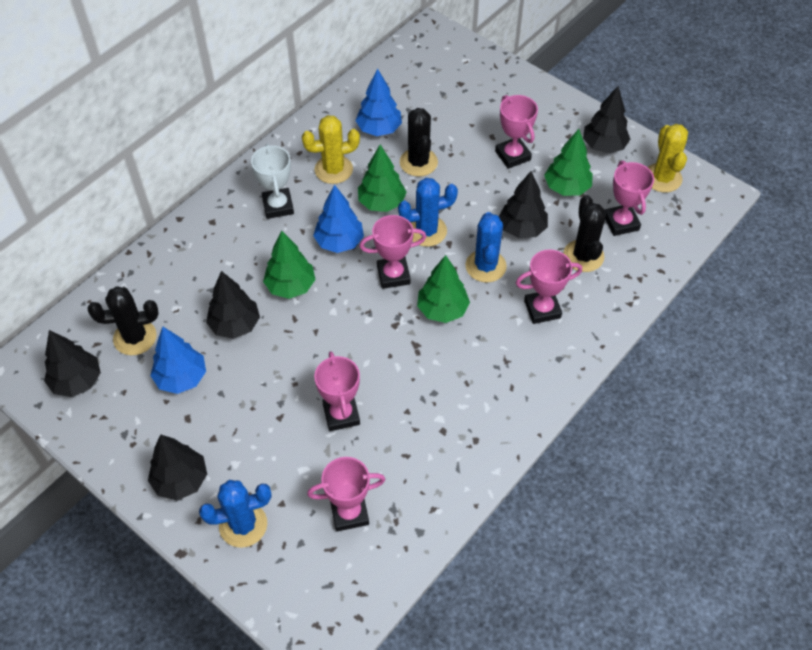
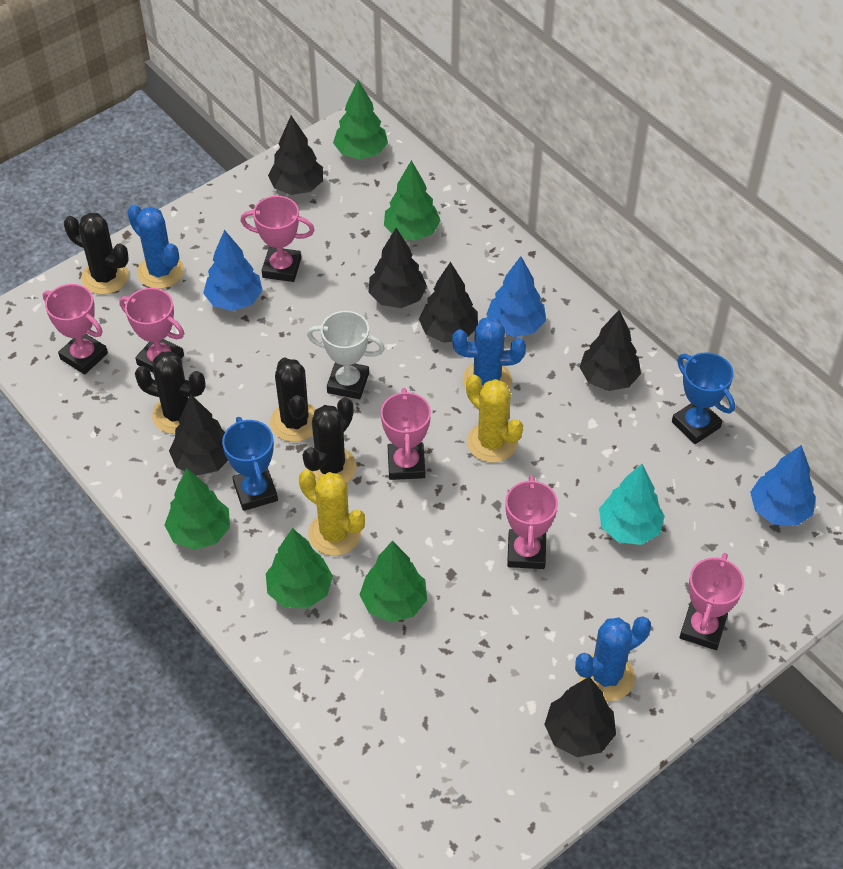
black cactus: [88,286,159,355] [400,108,438,177] [563,195,606,272] = 3 -> [64,213,129,295] [135,351,206,434] [270,357,316,442] [303,397,357,484] = 4
black tree: [44,330,101,397] [148,434,207,500] [206,271,260,339] [499,171,548,238] [583,86,630,154] = 5 -> [169,394,228,476] [268,116,323,195] [368,228,427,308] [419,262,478,343] [544,677,616,757] [579,310,641,391] = 6
blue trophy: none = 0 -> [222,417,278,511] [672,352,735,444] = 2
green tree: [263,231,316,299] [358,145,407,212] [417,255,470,323] [544,129,593,196] = 4 -> [165,468,230,550] [266,528,333,609] [333,80,388,159] [359,541,427,622] [384,160,441,241] = 5
turquoise tree: none = 0 -> [599,464,665,545] = 1

